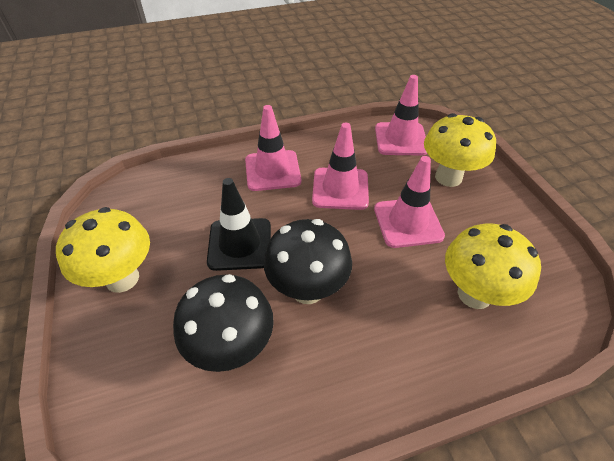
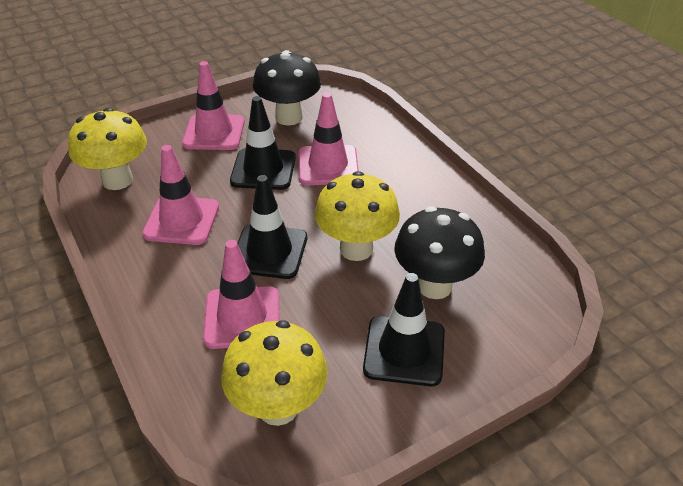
black traffic cone: [207,178,271,271] = 1 -> [230,96,296,190] [237,175,307,279] [363,273,445,386] = 3

